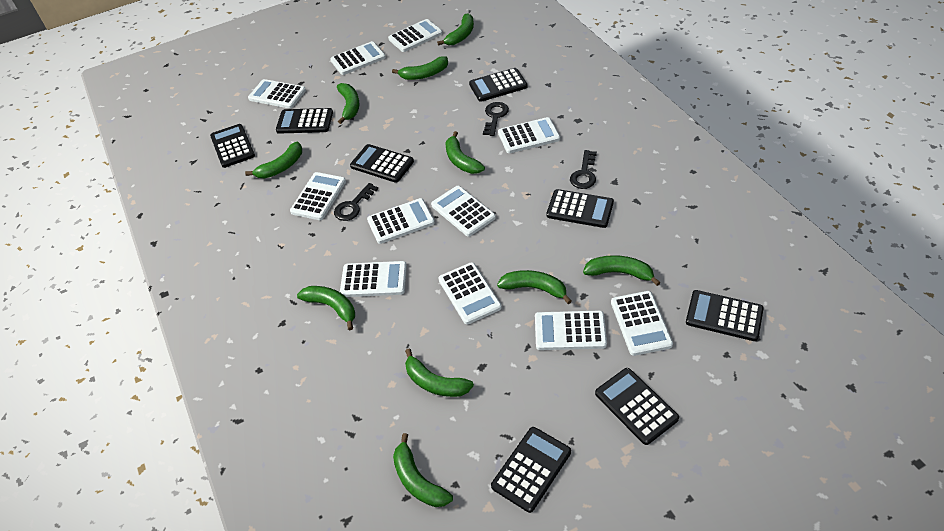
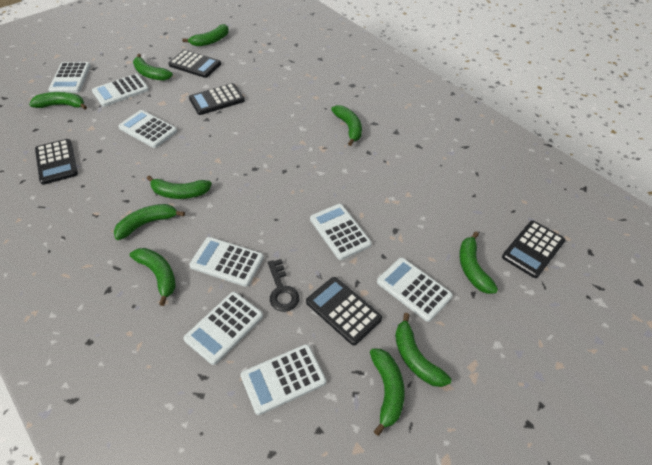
black calculator: [210,124,255,168] [276,108,333,134] [350,144,414,183] [469,68,528,102] [491,427,571,513] [546,189,614,228] [595,368,679,445] [686,290,764,341] = 8 -> [35,139,78,185] [168,50,221,78] [189,83,245,115] [306,277,382,345] [502,220,565,278] = 5
black key: [334,183,378,221] [483,102,509,136] [570,150,597,189] = 3 -> [268,259,299,312] = 1
white calculator: [248,79,306,109] [290,172,346,220] [330,41,386,75] [340,261,407,297] [367,198,435,244] [388,19,443,52] [431,186,496,237] [438,262,502,325] [498,117,560,153] [535,310,607,350] [611,291,673,356] = 11 -> [48,62,91,93] [92,74,149,107] [118,110,177,148] [184,292,263,365] [189,237,264,287] [241,344,326,415] [310,204,372,260] [377,258,453,322] = 8

